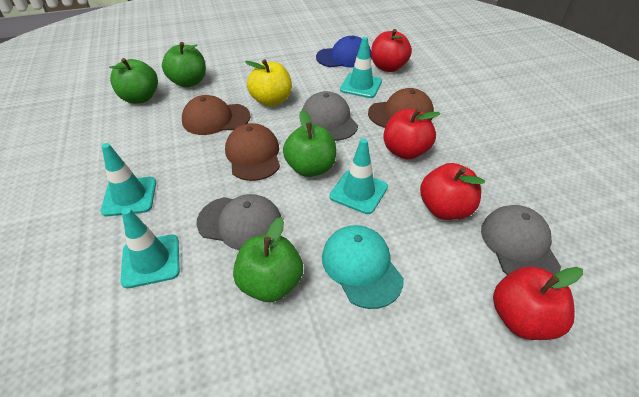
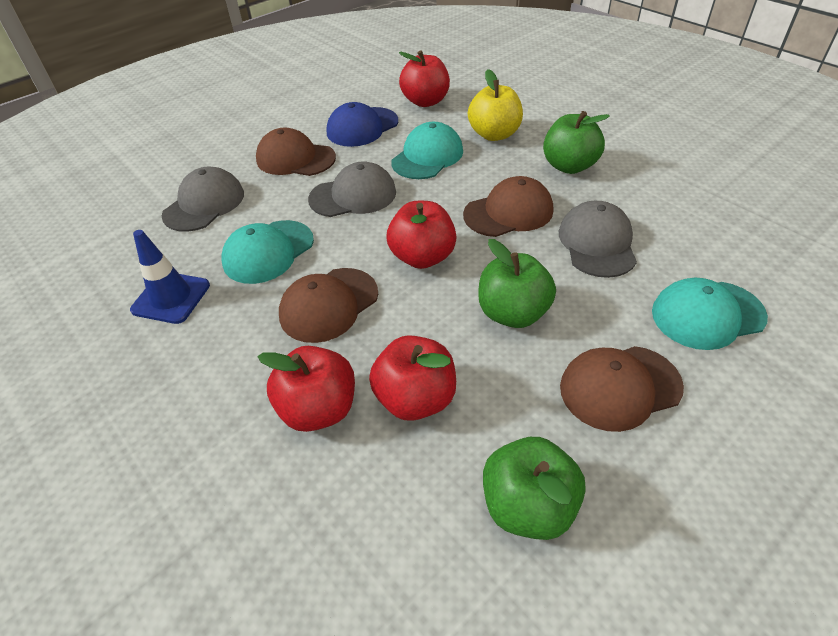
blue traffic cone: none = 0 -> [130,230,210,324] = 1
brown cap: [182,95,251,135] [225,123,280,181] [368,88,434,128] = 3 -> [256,128,336,176] [279,268,378,343] [463,176,553,237] [560,346,684,432] = 4
green apple: [109,58,158,104] [162,42,206,87] [233,217,303,302] [283,110,336,177] = 4 -> [478,239,556,328] [483,437,586,540] [543,111,610,174] = 3
turquoise cap: [322,225,404,309] = 1 -> [221,220,314,284] [391,122,463,179] [652,278,768,350] = 3
turquoise traffic cone: [101,143,156,216] [120,208,180,288] [329,138,388,214] [340,37,382,98] = 4 -> none = 0

